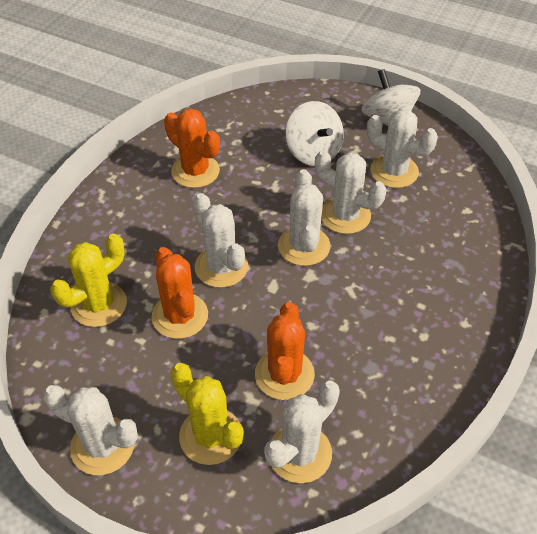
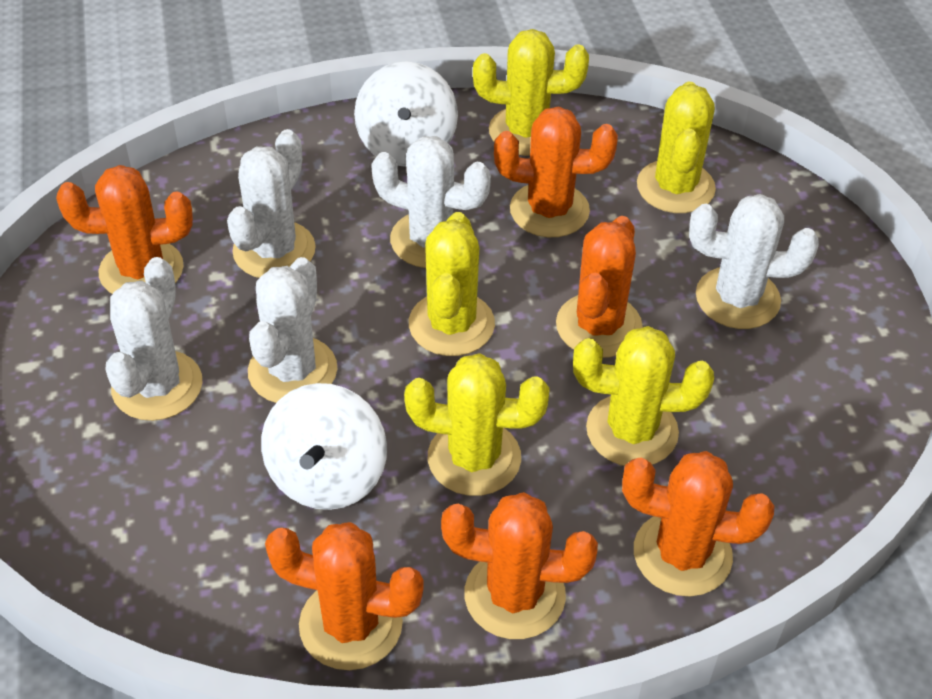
orange cactus: [152,247,208,339] [164,108,220,188] [255,302,315,400] = 3 -> [56,165,193,294] [265,522,424,670] [441,492,598,639] [494,106,618,237] [556,216,643,358] [622,451,775,597] = 6
white cactus: [43,385,138,475] [193,193,248,288] [264,380,340,483] [278,169,330,266] [315,150,386,234] [367,109,438,188] = 6 -> [105,257,202,421] [227,129,316,278] [248,257,337,403] [371,136,491,268] [689,194,819,329] = 5
yellow cactus: [50,234,127,327] [170,363,244,465] = 2 -> [404,353,550,496] [409,212,495,356] [473,29,589,156] [573,326,714,466] [637,81,716,213] = 5

